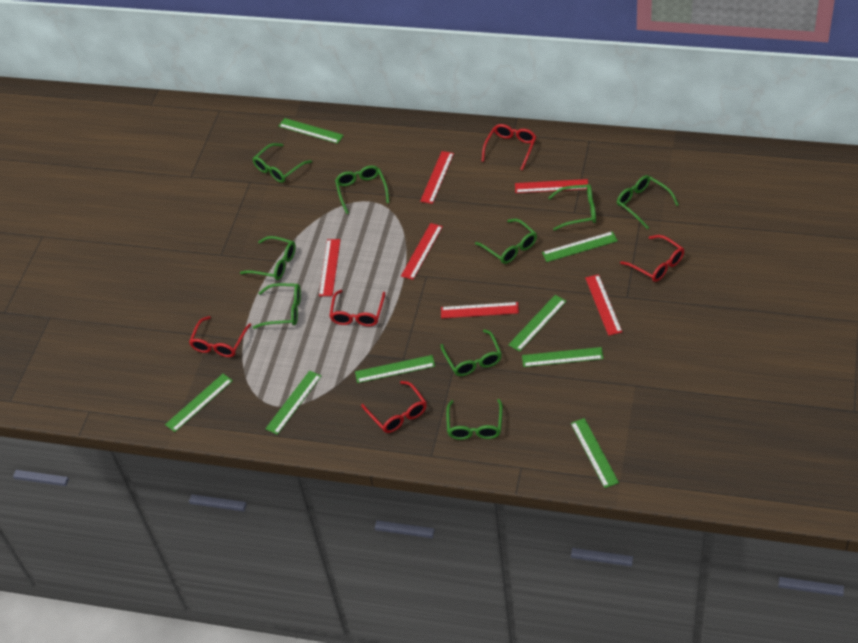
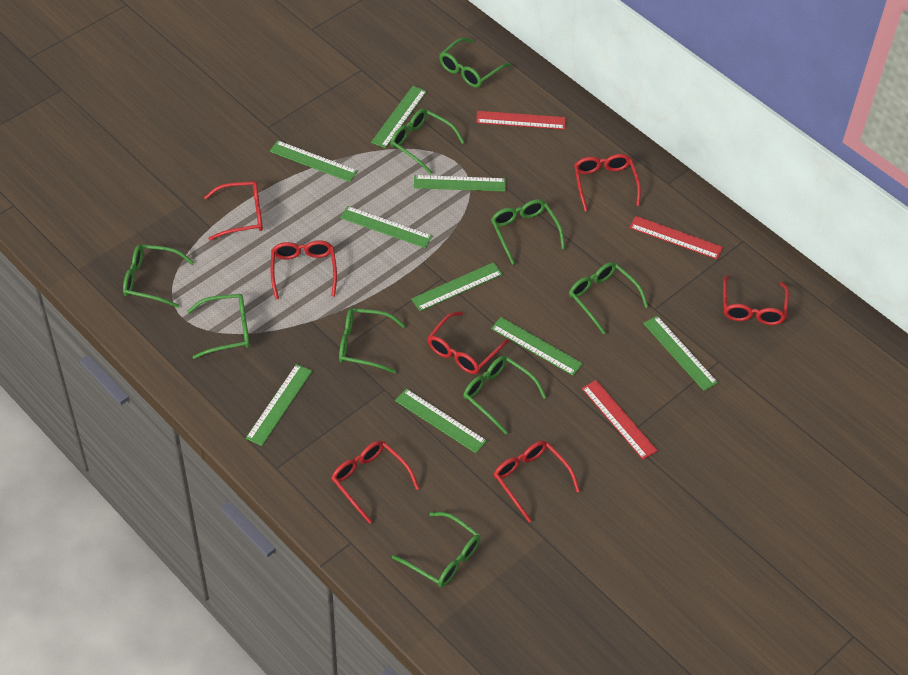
green ruler: [165,374,233,432] [265,371,321,435] [278,118,344,144] [355,355,435,383] [508,295,567,352] [522,347,603,367] [542,231,618,262] [571,418,619,488] = 8 -> [246,364,312,446] [270,140,358,182] [340,206,432,248] [371,86,427,148] [395,389,487,453] [411,262,503,311] [414,175,506,192] [491,317,583,376] [643,316,718,391] = 9
red glasses: [189,316,251,357] [329,290,385,326] [361,381,427,433] [482,124,536,171] [620,235,684,282] = 5 -> [204,181,263,241] [271,240,337,300] [331,441,419,524] [427,312,509,374] [494,441,580,522] [574,154,641,211] [723,275,789,325] = 7
red ruler: [319,239,340,296] [401,223,443,280] [420,151,454,204] [441,302,519,319] [515,179,588,193] [585,274,622,336] = 6 -> [476,111,566,130] [582,380,658,459] [630,216,723,259] = 3

